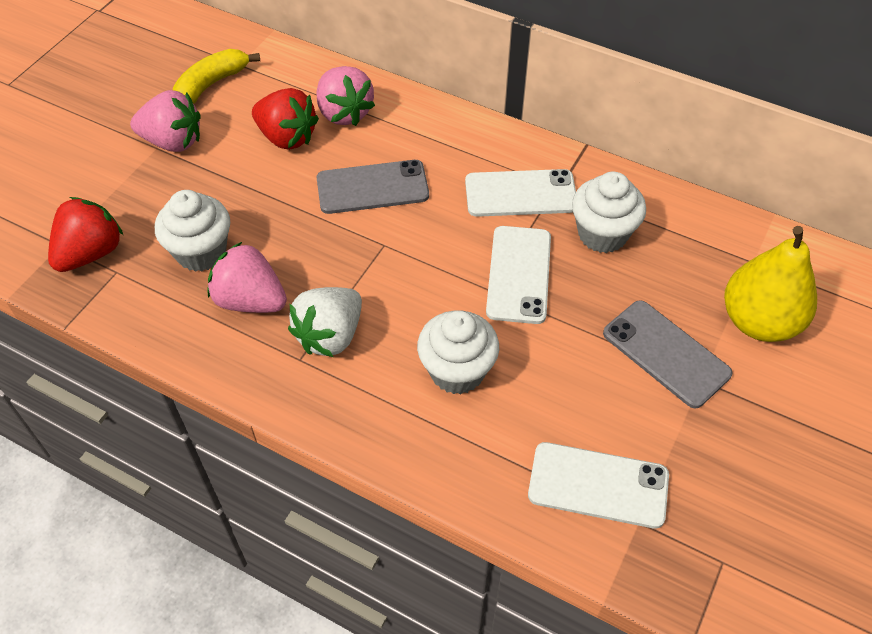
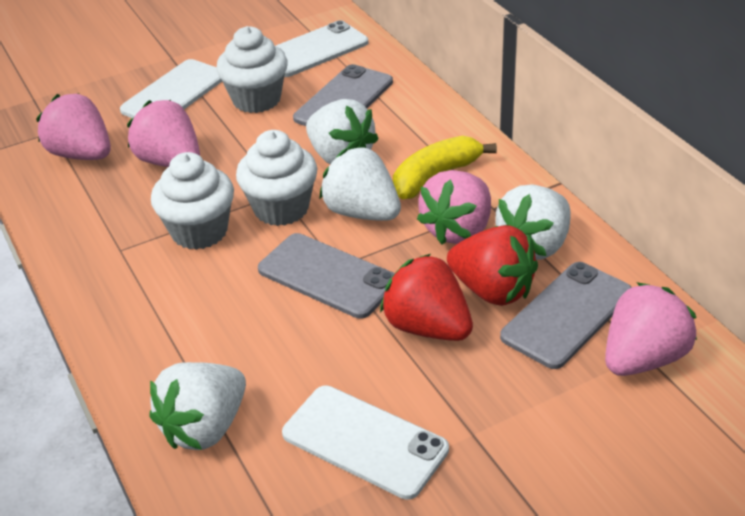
grey phone: [316,160,429,214] [603,300,732,408] = 2 -> [258,233,395,319] [293,64,393,126] [500,262,632,369] = 3
pink strawberry: [130,90,201,152] [207,242,287,313] [317,66,375,126] = 3 -> [36,93,111,160] [127,100,200,167] [417,170,491,245] [605,282,697,376] = 4
white strawberry: [288,287,362,357] = 1 -> [150,362,246,450] [306,99,379,164] [319,146,401,221] [495,184,571,260] = 4
yellow pear: [724,226,817,342] = 1 -> none = 0

